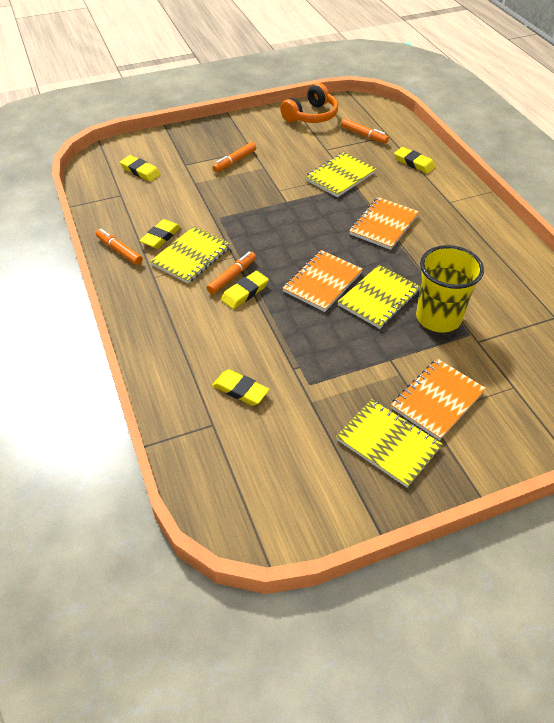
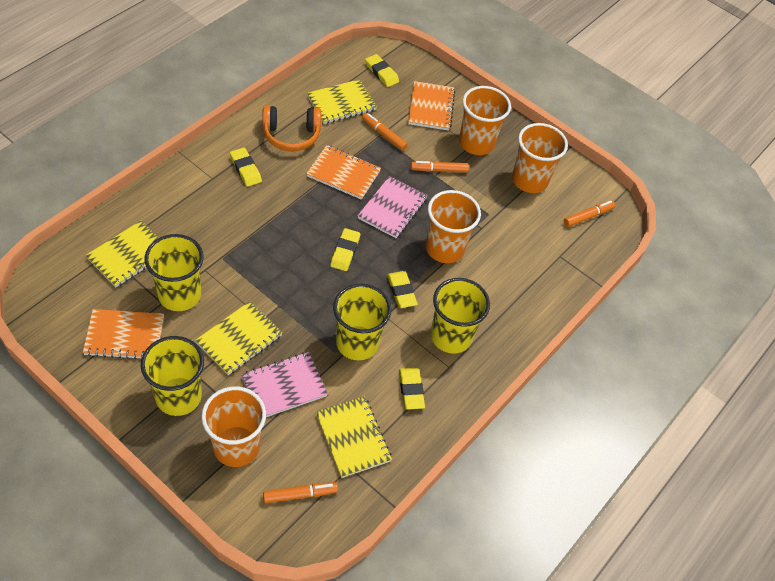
orange cup: none = 0 -> [201,387,266,467] [426,190,481,263] [459,86,511,155] [512,123,568,193] = 4
pink notebook: none = 0 -> [241,352,328,417] [358,176,428,238] = 2
yellow cup: [416,245,484,333] = 1 -> [141,336,204,416] [145,234,204,311] [333,284,392,360] [431,278,490,354] = 4

